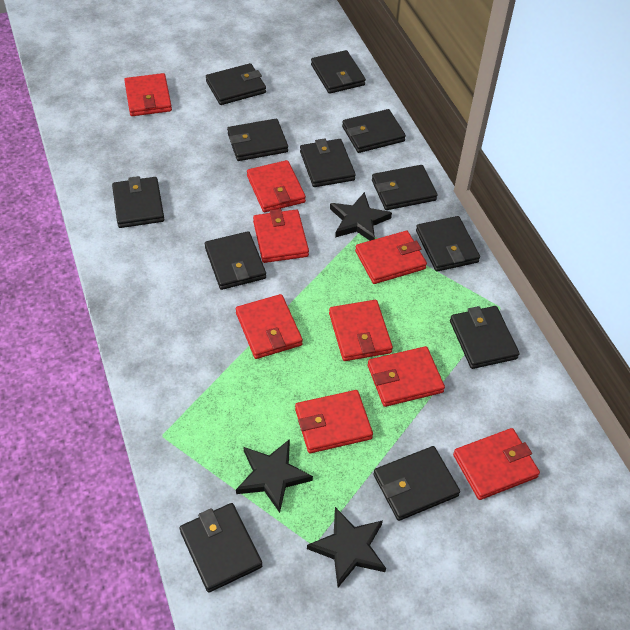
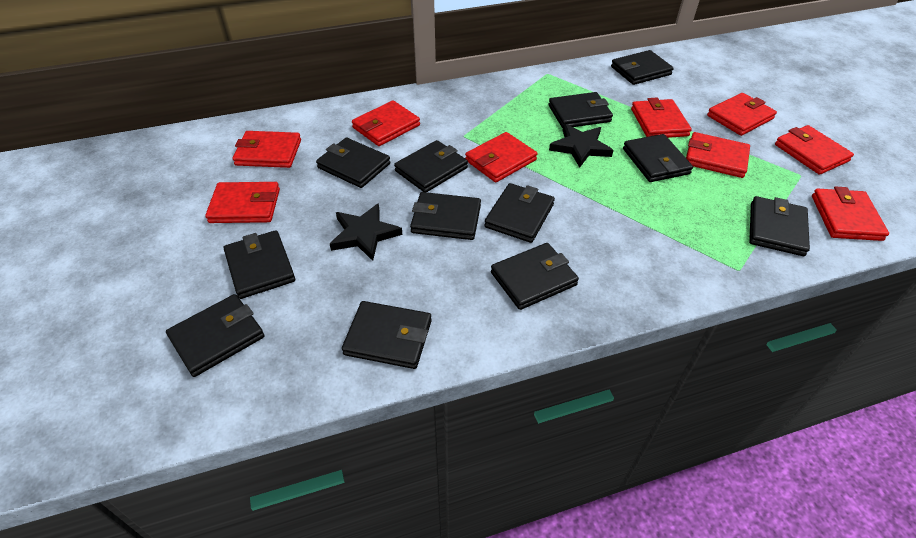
black star: [236,439,313,513] [307,507,386,587] [330,192,392,241] = 3 -> [330,203,402,261] [549,124,613,168] = 2

